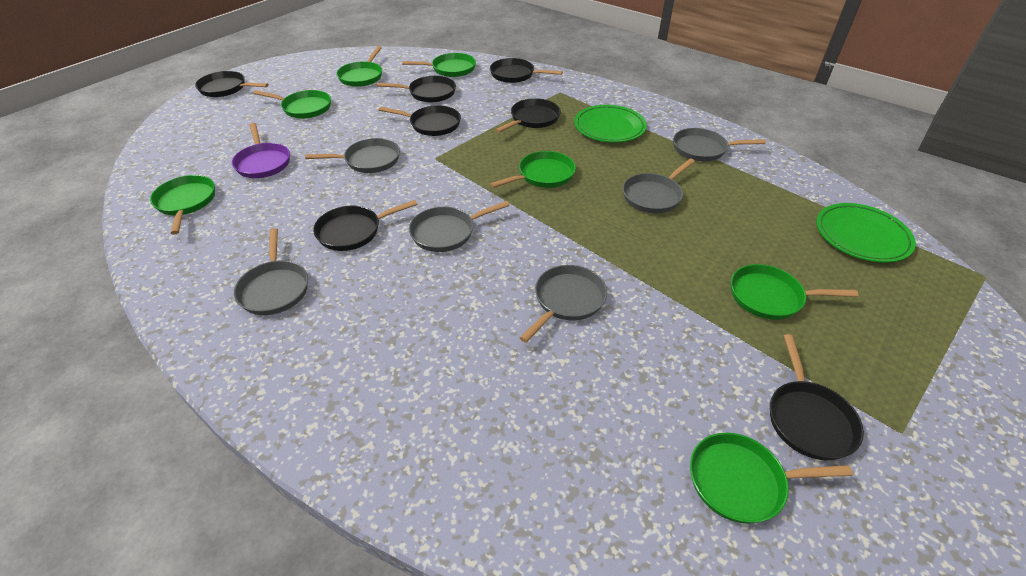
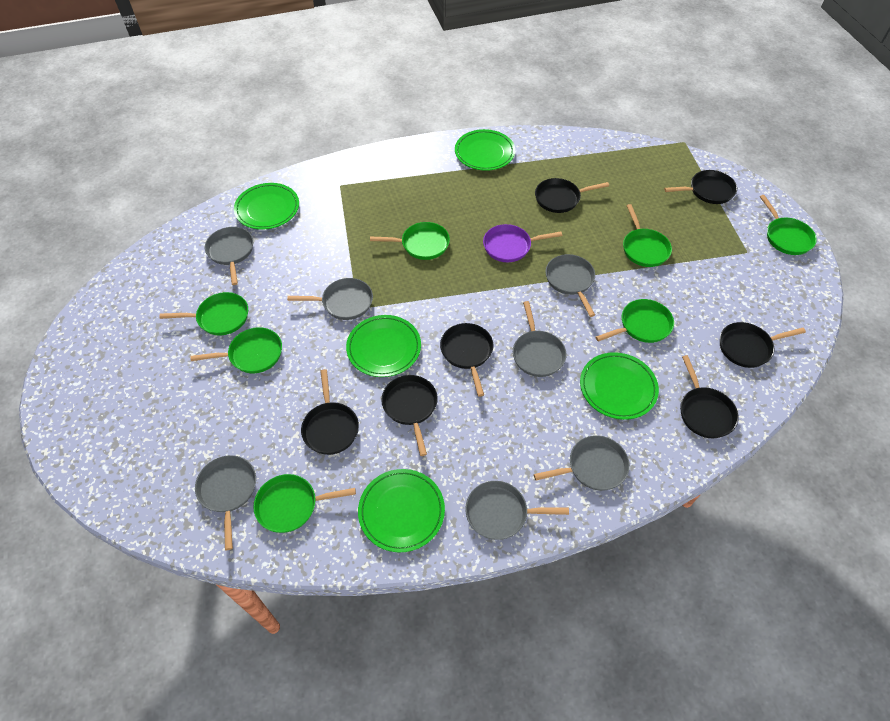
green plate: [574,105,647,143] [816,203,916,263] = 2 -> [234,183,299,230] [346,315,421,377] [358,469,445,552] [455,129,515,171] [580,352,659,420] = 5
grey pan: [234,228,308,315] [305,138,400,173] [409,201,510,252] [520,265,607,343] [623,158,695,213] [673,128,766,161] = 6 -> [195,455,256,550] [205,227,253,285] [287,278,373,320] [465,481,569,540] [513,301,566,377] [534,436,630,491] [545,254,595,317] = 7

